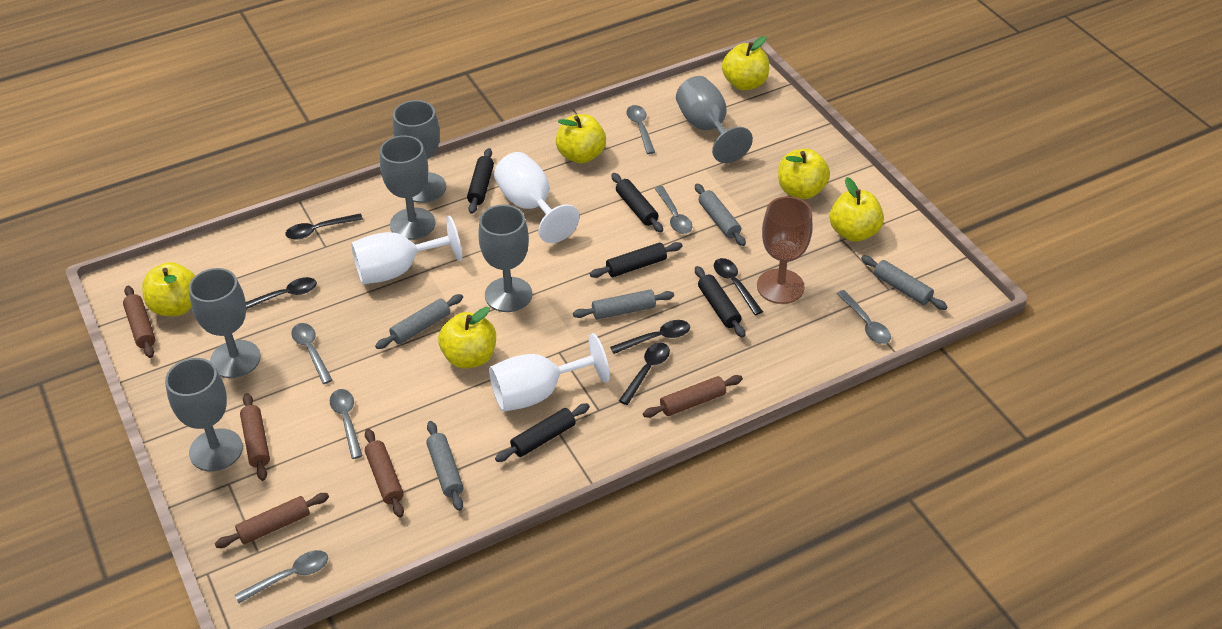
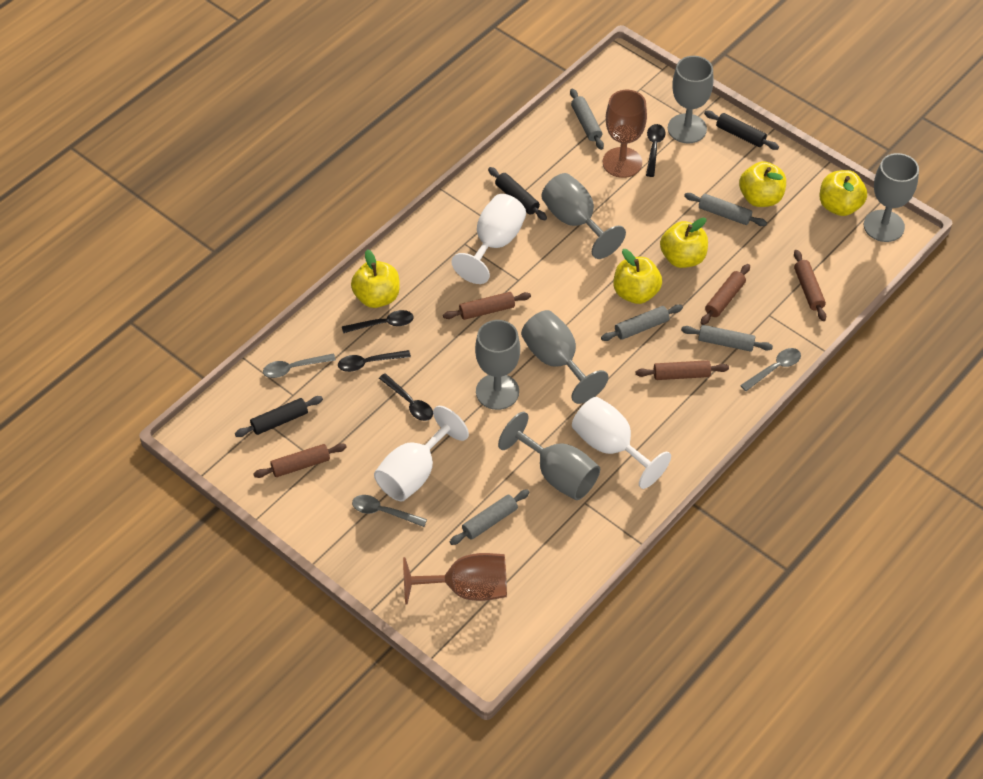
black rolling pin: [467,148,494,214] [495,403,590,462] [590,242,682,278] [611,173,663,233] [695,266,745,338] = 5 -> [235,396,323,437] [488,167,547,220] [704,111,779,150] = 3
black spoon: [246,277,317,309] [285,214,363,239] [610,320,690,354] [619,343,670,405] [714,258,763,315] = 5 -> [338,350,411,372] [342,310,414,333] [379,373,433,421] [646,124,665,177] = 4
brown goblet: [757,196,813,304] = 1 -> [403,553,507,605] [603,90,647,178] = 2
grey spoon: [235,550,328,603] [291,323,333,384] [330,389,363,459] [626,105,655,154] [654,186,692,234] [836,290,891,344] = 6 -> [263,353,336,378] [352,495,427,527] [740,348,801,391] = 3
yellow apple: [142,262,196,316] [438,307,496,369] [556,114,606,164] [722,36,769,90] [778,149,830,199] [829,177,884,242] = 6 -> [351,249,400,308] [614,249,662,304] [660,218,708,268] [739,161,786,207] [820,170,867,216] = 5

